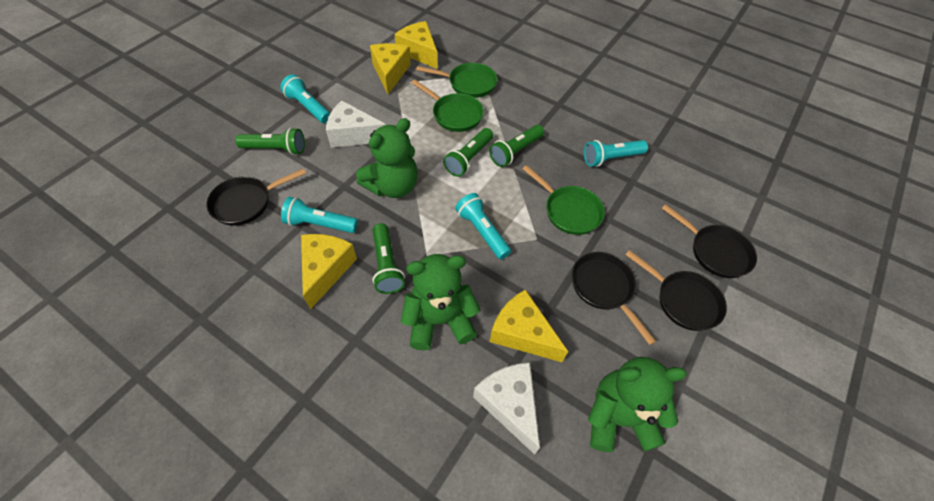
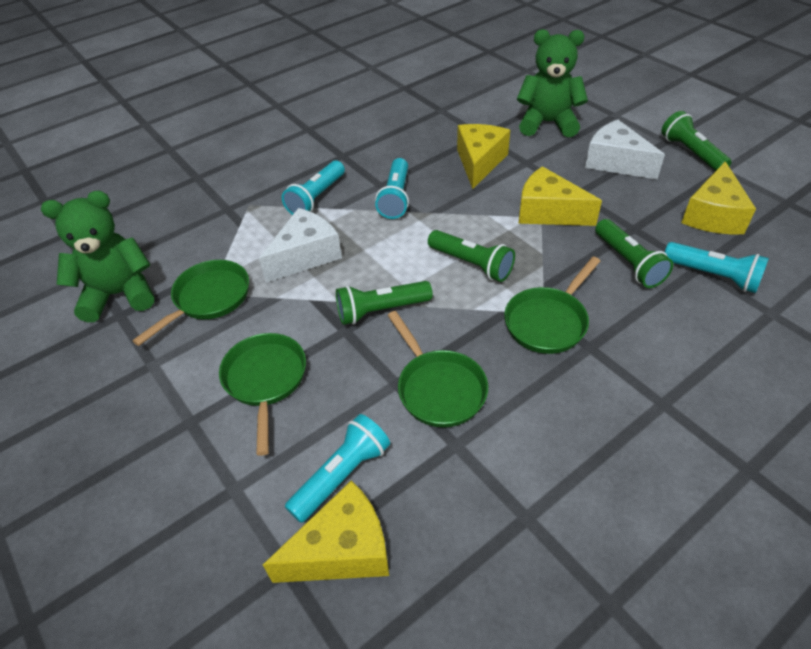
black pan: [206,168,306,226] [572,252,656,345] [625,250,727,331] [661,204,757,278] = 4 -> none = 0
green pan: [411,80,484,132] [416,63,497,98] [522,165,605,235] = 3 -> [132,260,249,346] [219,333,306,456] [387,311,488,427] [504,257,600,354] = 4
green teddy bear: [356,118,418,198] [401,254,480,350] [588,357,687,452] = 3 -> [41,191,154,322] [517,29,588,137] = 2

